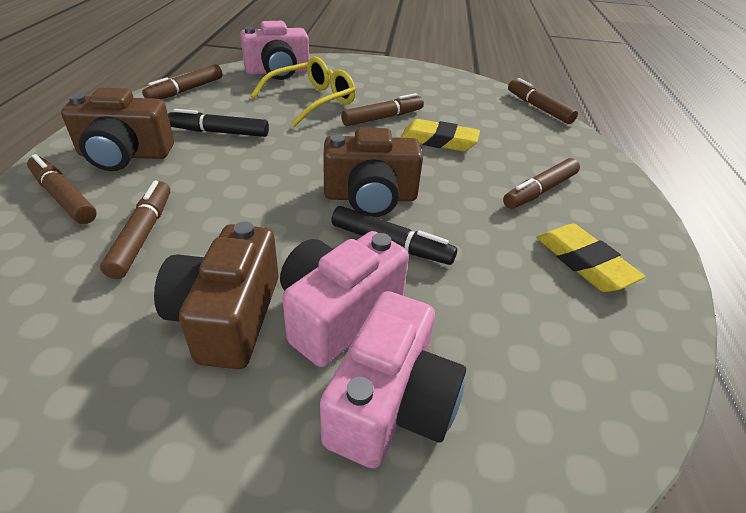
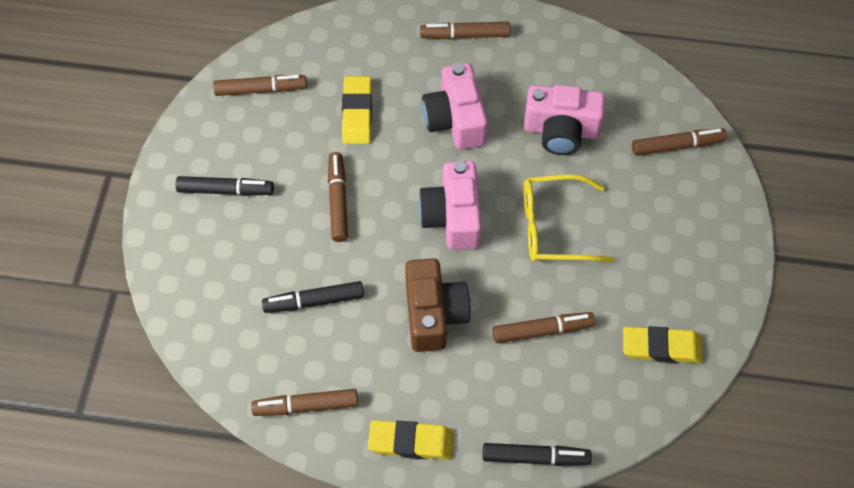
black marker: [168,109,269,137] [331,206,457,265] = 2 -> [176,176,274,196] [262,281,364,313] [483,443,592,466] = 3
brown camera: [61,87,174,171] [154,222,279,369] [323,127,423,217] = 3 -> [405,258,471,352] = 1
yellow eraser: [400,119,480,152] [536,224,645,292] = 2 -> [342,76,372,144] [368,420,454,460] [623,326,703,363] = 3

